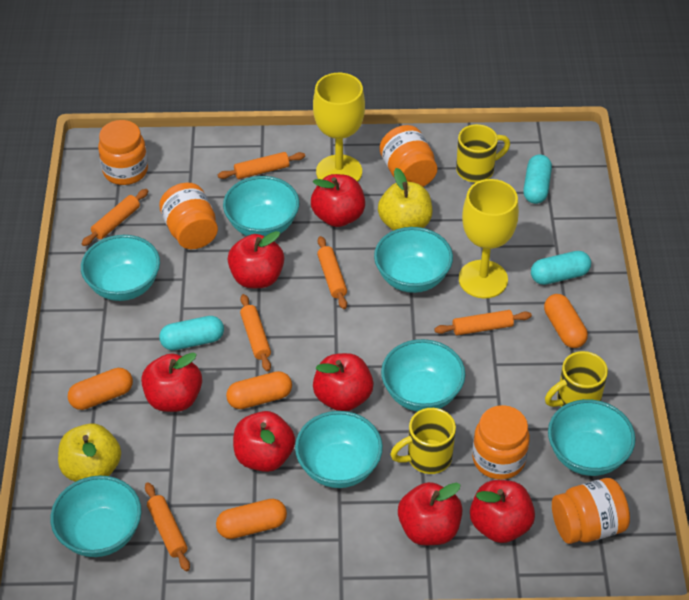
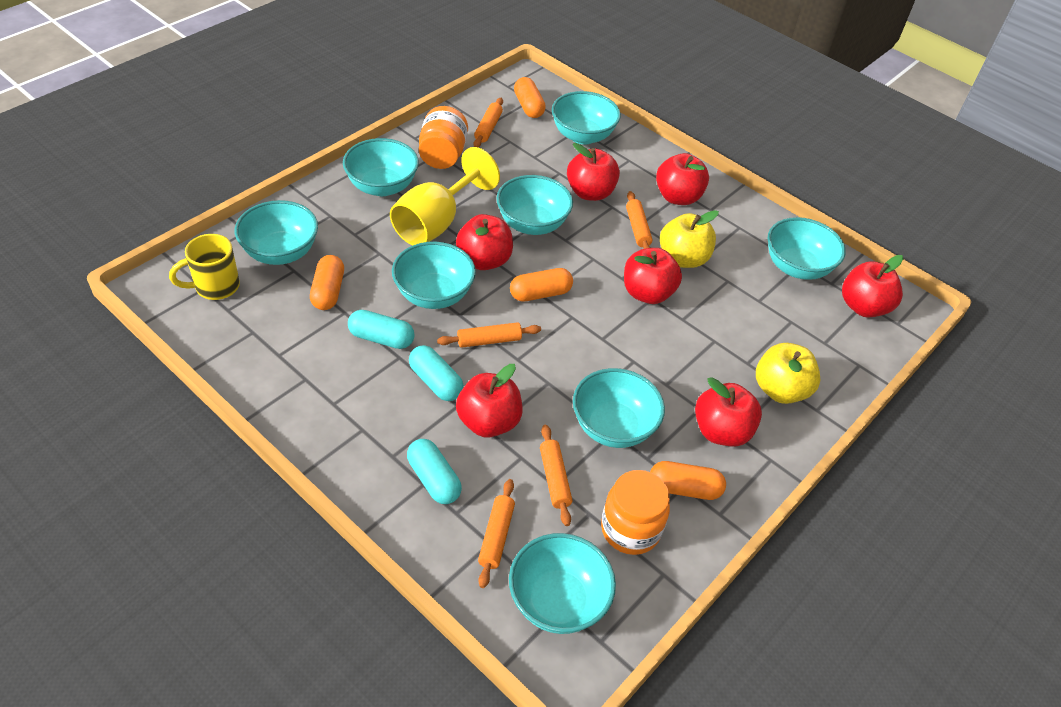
orange jar: [98,120,148,185] [159,183,218,249] [380,125,437,187] [472,405,530,480] [552,478,630,544] = 5 -> [419,106,468,169] [601,470,670,555] = 2
orange rolling pin: [81,189,148,246] [145,482,190,571] [218,152,305,179] [240,294,271,372] [317,236,347,309] [434,310,532,335] = 6 -> [437,322,541,348] [473,98,503,147] [478,479,515,588] [540,425,572,526] [626,191,653,249] = 5
turquoise bowl: [50,475,142,557] [81,235,160,301] [223,176,299,236] [295,411,383,488] [374,227,453,293] [381,339,465,412] [548,399,636,476] = 7 -> [235,200,318,265] [343,138,419,196] [392,242,476,309] [496,175,573,235] [509,533,616,634] [552,91,621,145] [573,368,665,448] [768,217,846,280] = 8
yellow goblet: [313,73,365,182] [459,179,519,298] = 2 -> [390,147,500,245] = 1
yellow mug: [390,408,456,474] [456,124,510,182] [545,351,608,407] = 3 -> [169,234,240,300] = 1

